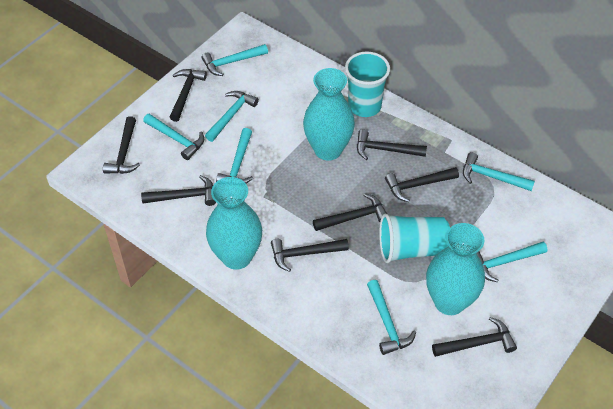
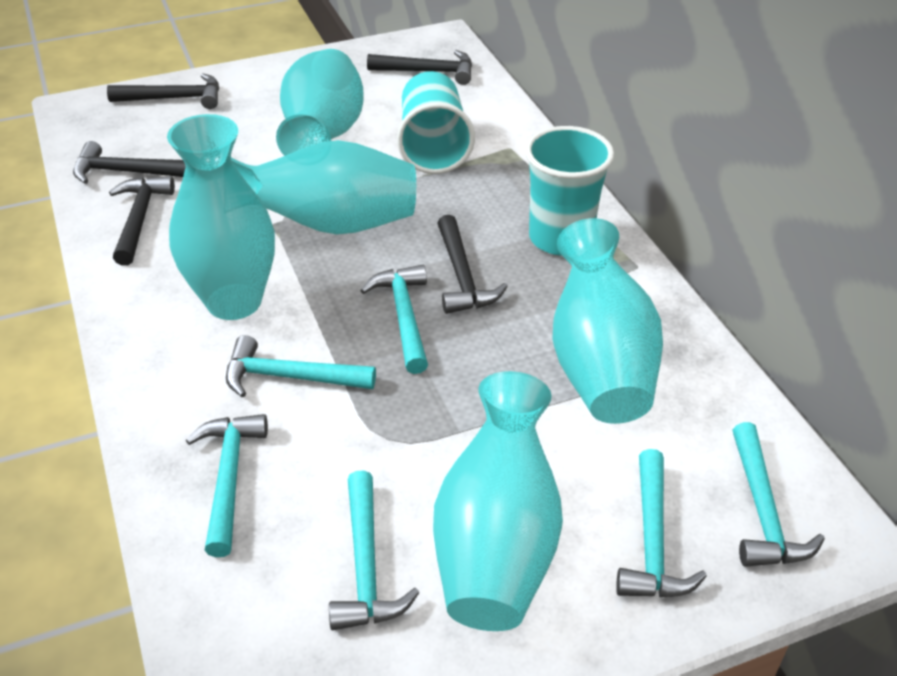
black hammer: [103,116,140,174] [141,175,216,206] [169,69,207,122] [271,239,349,272] [313,193,387,231] [357,129,427,160] [385,167,459,202] [432,317,517,357] = 8 -> [73,141,186,184] [107,73,219,109] [109,176,175,266] [367,50,472,85] [437,215,508,314] = 5
turquoise hammer: [143,114,204,160] [201,44,268,76] [205,91,259,142] [216,128,253,184] [367,280,416,355] [463,152,535,191] [477,242,547,282] = 7 -> [186,414,268,557] [226,335,376,397] [329,470,420,630] [360,265,428,374] [616,449,707,597] [733,422,825,567] = 6
turquoise vase: [206,177,262,270] [303,68,355,161] [426,223,485,315] = 3 -> [167,114,275,320] [231,140,416,235] [276,49,364,156] [433,371,563,631] [552,218,663,424] = 5

